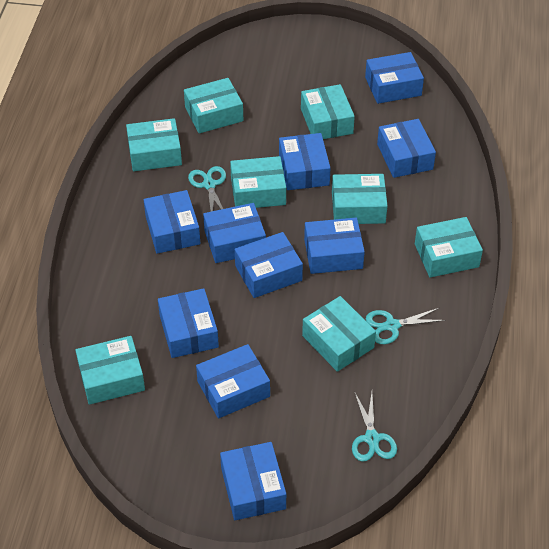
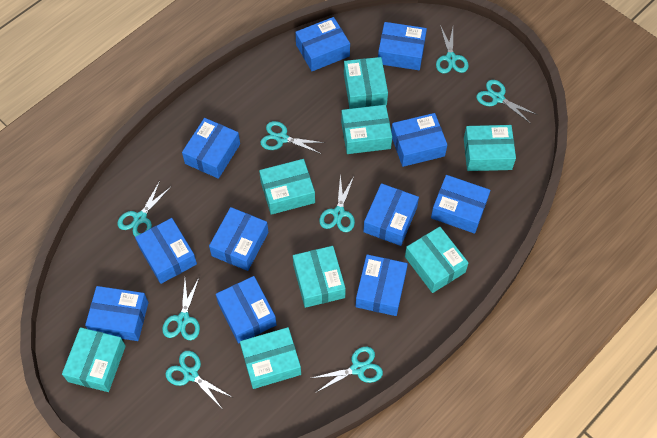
blue box: [144,190,200,254] [158,288,219,358] [196,344,270,418] [203,203,266,263] [220,442,286,520] [235,232,303,298] [279,133,331,190] [304,218,365,274] [365,52,424,104] [377,119,436,178] = 10 -> [85,286,148,341] [135,218,197,284] [182,118,240,179] [209,207,268,271] [216,276,277,344] [295,17,350,71] [355,254,408,316] [363,183,419,246] [378,22,427,70] [391,113,447,167] [431,175,490,234] = 11
turquoise scissors: [188,166,226,212] [352,391,397,462] [366,308,446,344] = 3 -> [117,181,172,237] [162,276,200,340] [165,351,232,407] [260,121,325,154] [312,347,383,392] [319,174,355,232] [436,25,469,73] [476,80,538,124] = 8

